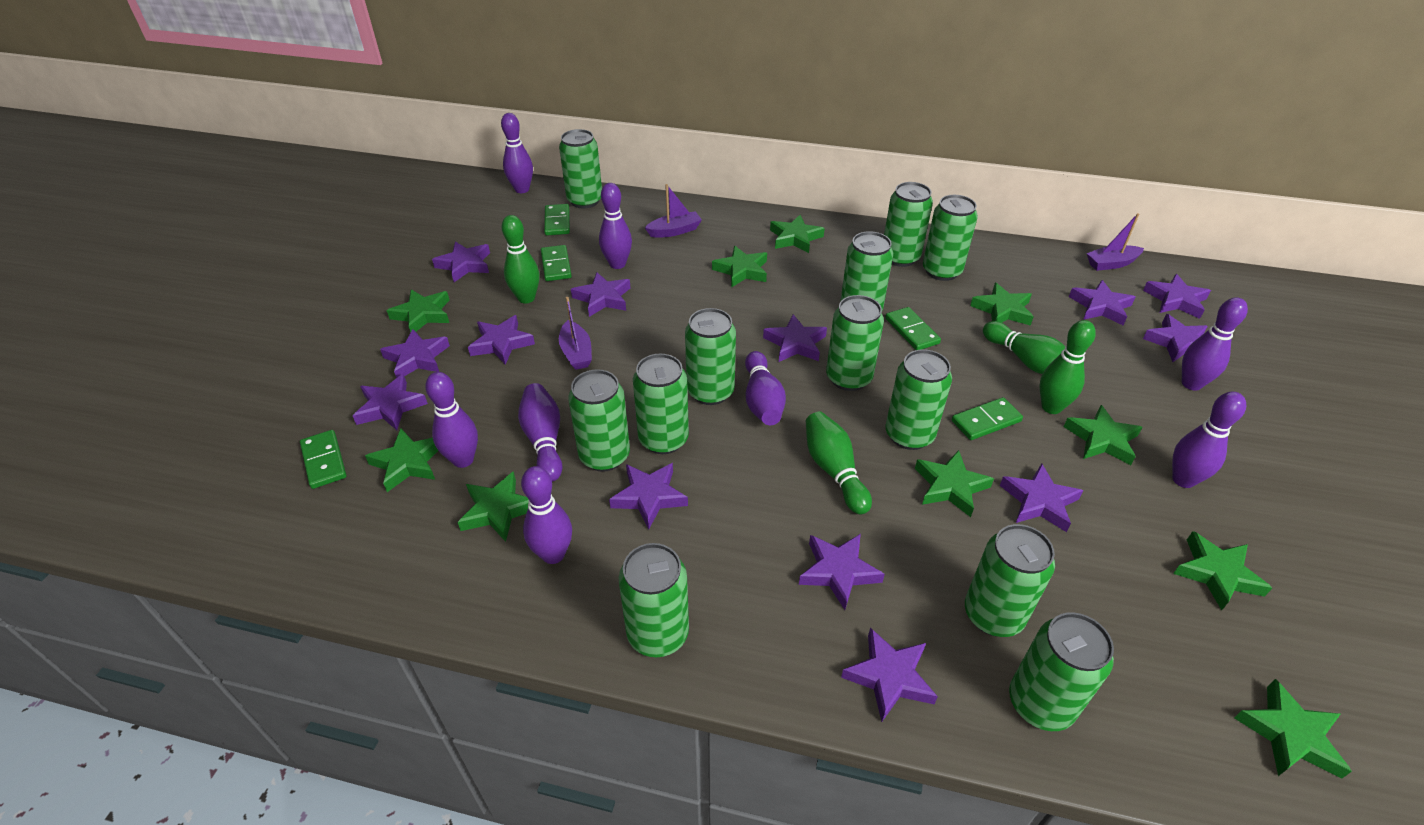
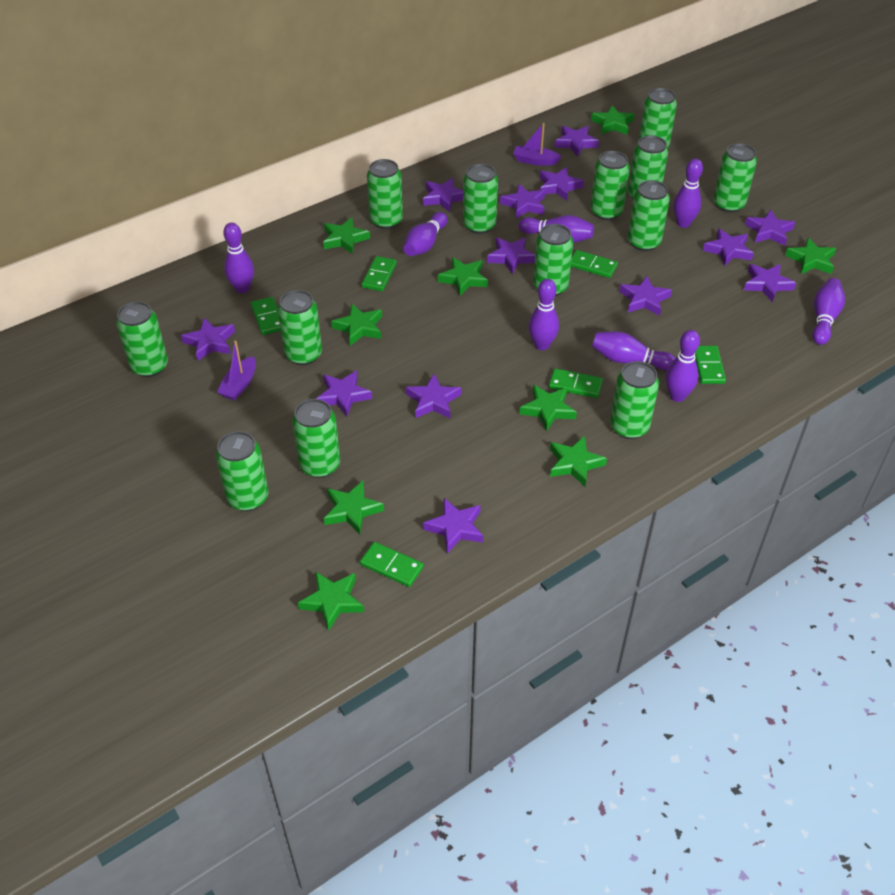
green bowling pin: [501,215,540,303] [806,412,872,514] [983,321,1065,374] [1040,320,1096,414] = 4 -> none = 0
green can: [559,129,602,208] [568,369,630,472] [619,543,689,657] [633,354,689,454] [685,308,736,405] [826,295,884,391] [840,231,893,311] [884,182,933,267] [885,349,952,450] [923,195,978,281] [965,524,1055,637] [1009,612,1114,731] = 12 -> [116,301,168,377] [216,431,268,511] [278,290,322,365] [292,399,340,478] [367,159,403,229] [463,164,498,234] [533,224,573,296] [590,151,630,220] [610,361,659,439] [628,135,668,199] [628,180,670,251] [639,88,677,148] [713,143,757,213] = 13
green domino: [300,430,346,489] [541,245,572,281] [544,204,570,235] [885,307,941,350] [952,397,1023,440] = 5 -> [251,297,281,335] [360,542,423,587] [362,256,397,291] [549,368,603,398] [571,250,618,278] [695,346,726,384] = 6
green star: [365,429,438,492] [386,289,450,332] [457,471,529,542] [712,246,767,287] [770,215,825,253] [915,450,994,517] [970,283,1034,326] [1064,405,1142,465] [1173,531,1272,610] [1235,679,1352,779] = 10 -> [298,571,364,631] [323,217,370,254] [324,481,384,534] [331,304,382,346] [438,257,488,296] [520,385,577,432] [550,436,607,486] [591,105,635,135] [785,237,836,274] = 9
purple boat: [559,297,592,370] [645,184,702,238] [1087,213,1144,271] = 3 -> [217,341,256,400] [513,123,562,166] = 2

